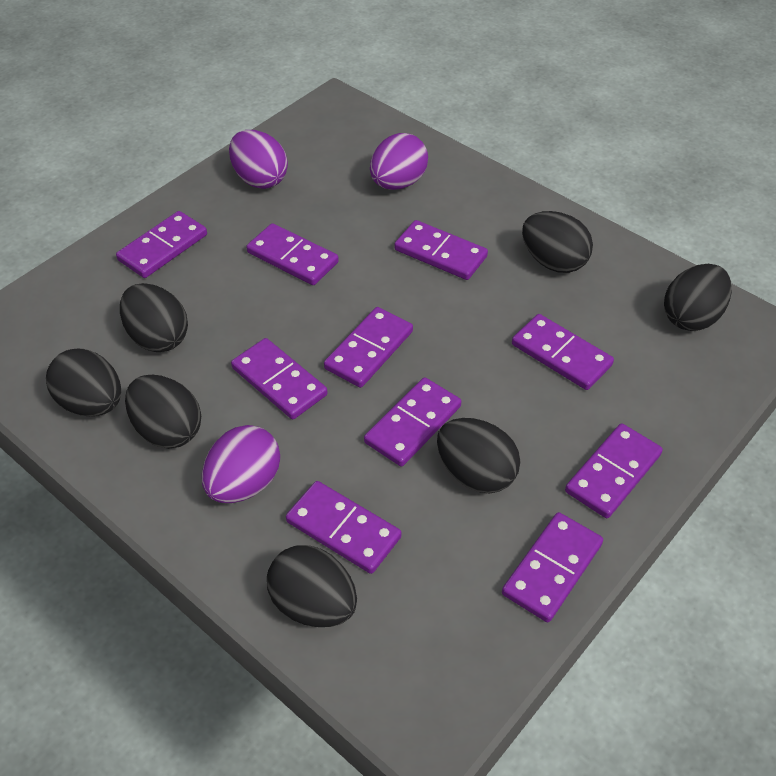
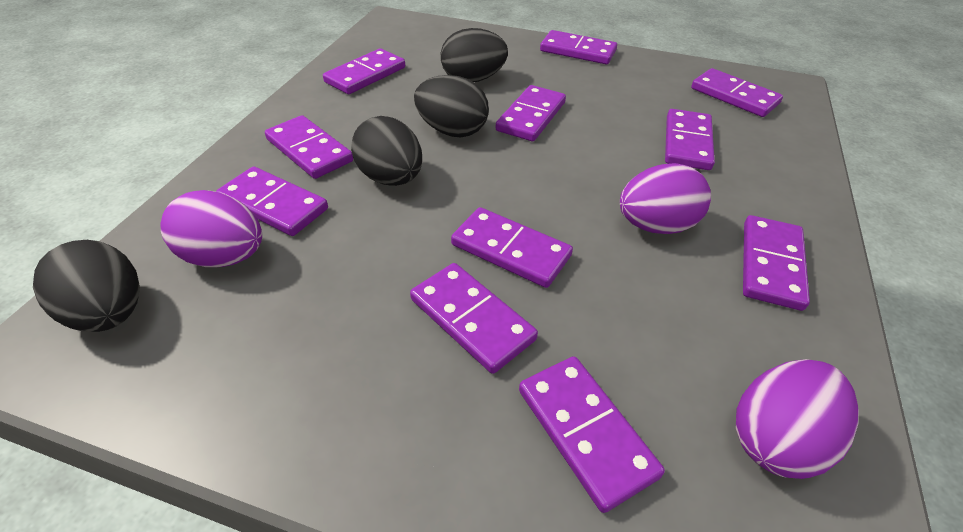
black egg: [46,349,121,416] [120,283,188,352] [125,375,201,449] [267,545,357,627] [437,418,520,493] [522,211,593,273] [664,264,732,331] = 7 -> [33,240,140,332] [351,116,422,186] [414,75,489,137] [441,28,508,82] = 4
purple domino: [116,211,207,278] [231,338,327,419] [246,223,339,285] [286,481,401,574] [324,307,413,388] [364,377,461,467] [394,220,488,280] [502,512,603,622] [512,314,614,390] [565,423,663,518] = 10 -> [216,166,328,236] [265,115,353,179] [323,48,405,94] [410,263,538,374] [451,207,573,288] [496,85,566,141] [519,356,665,513] [540,30,617,64] [665,109,715,170] [691,68,783,117] [743,215,810,311] = 11

